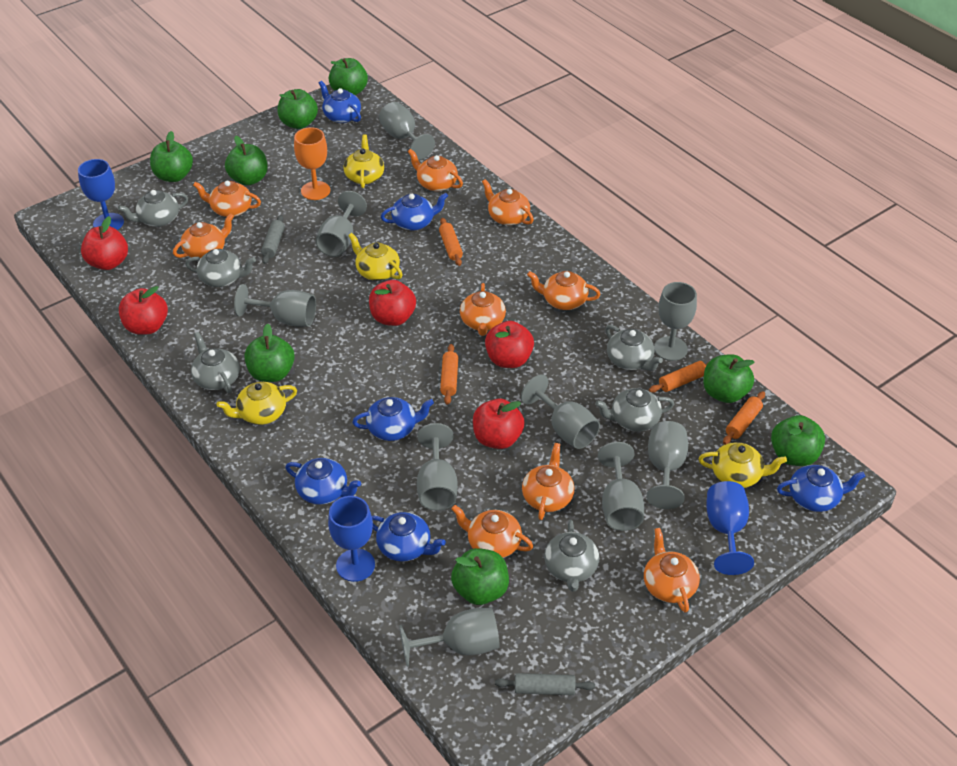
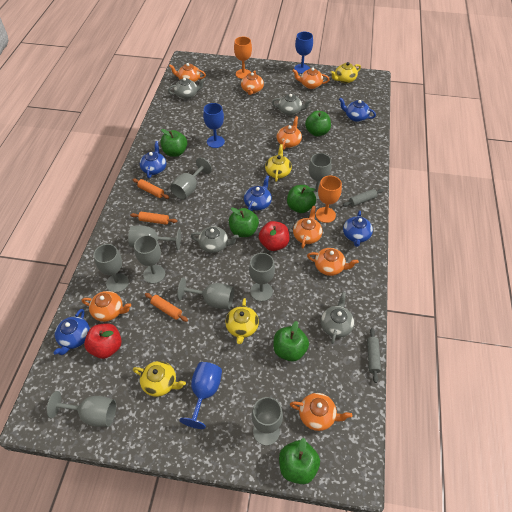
blue teapot: [285,458,361,505] [319,81,361,123] [352,397,434,441] [372,512,446,562] [381,193,448,231] [777,465,866,512] = 6 -> [54,309,90,355] [140,141,166,178] [244,175,272,211] [339,98,376,122] [343,210,373,247] = 5
green apple: [150,131,193,182] [225,136,268,186] [244,324,295,382] [277,89,318,129] [329,58,368,95] [451,548,509,605] [703,354,754,403] [771,415,825,466] = 8 -> [161,129,187,157] [229,207,259,237] [273,321,309,361] [279,438,320,484] [287,185,316,213] [305,111,331,137] = 6
grey teapot: [118,190,188,227] [185,249,256,287] [191,332,240,393] [544,520,599,592] [595,388,674,432] [605,325,663,371] = 6 -> [168,78,205,99] [191,226,239,253] [272,94,312,116] [321,292,354,344] = 4
orange goblet: [294,127,330,200] = 1 -> [234,37,252,79] [316,176,342,223] = 2
orange rolling pin: [439,218,463,266] [440,344,458,405] [649,361,709,393] [723,391,765,445] = 4 -> [130,212,177,225] [133,179,169,199] [145,293,188,322] = 3
orange teapot: [173,213,234,258] [193,181,261,217] [408,149,463,192] [451,505,533,558] [460,283,506,336] [482,179,534,225] [522,443,575,520] [527,271,600,310] [644,528,700,613] = 9 -> [82,291,131,322] [169,63,206,83] [241,70,264,95] [277,116,302,150] [290,393,352,431] [293,68,330,89] [293,206,323,248] [307,248,359,276] = 8
red apple: [81,216,128,270] [119,286,168,335] [369,280,416,326] [473,399,525,449] [485,321,534,368] = 5 -> [84,323,122,359] [259,221,290,251] = 2

